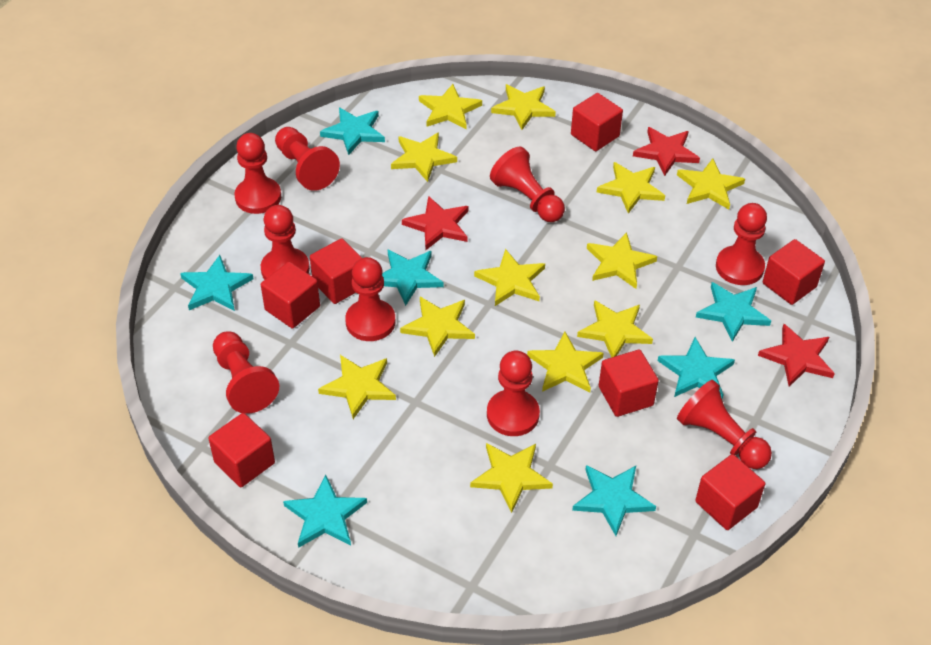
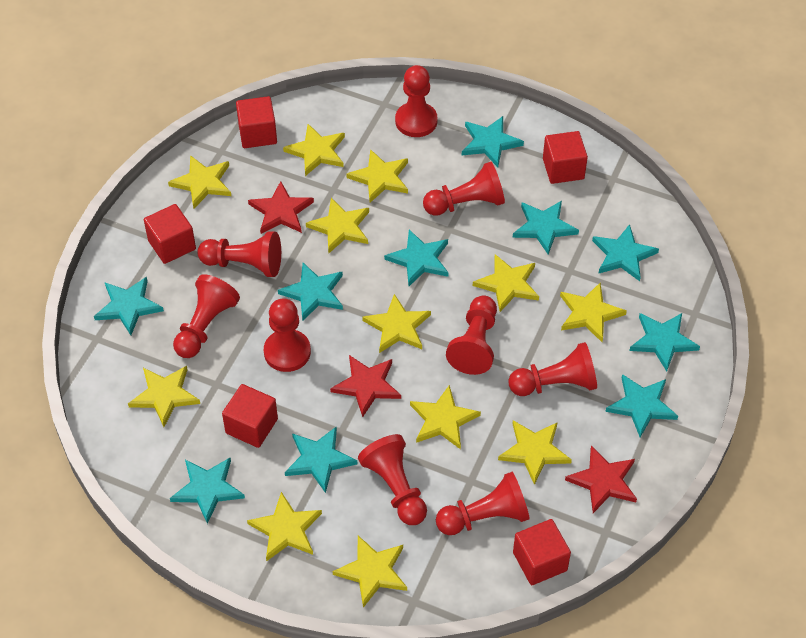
red cube: [208,413,275,487] [261,262,320,328] [310,238,362,304] [571,93,623,151] [599,350,659,417] [695,454,765,530] [763,239,825,305] = 7 -> [144,204,196,264] [222,384,278,448] [236,96,277,148] [513,519,571,585] [543,131,588,184] = 5
turquoise star: [180,255,254,311] [283,474,367,548] [320,108,385,155] [382,250,443,306] [572,465,656,536] [658,337,735,399] [696,282,771,342] = 7 -> [94,277,164,335] [170,458,245,524] [278,263,343,321] [285,426,357,493] [384,230,448,286] [462,116,524,167] [513,201,579,254] [592,224,659,281] [605,374,678,437] [629,313,700,371] = 10

